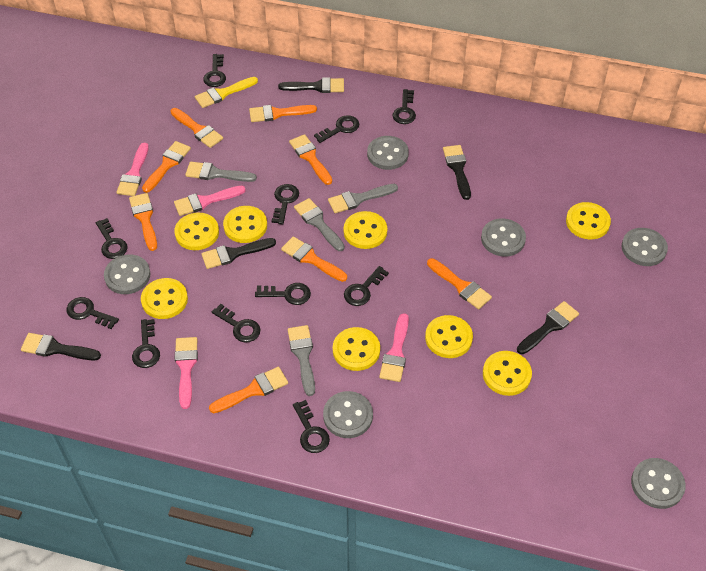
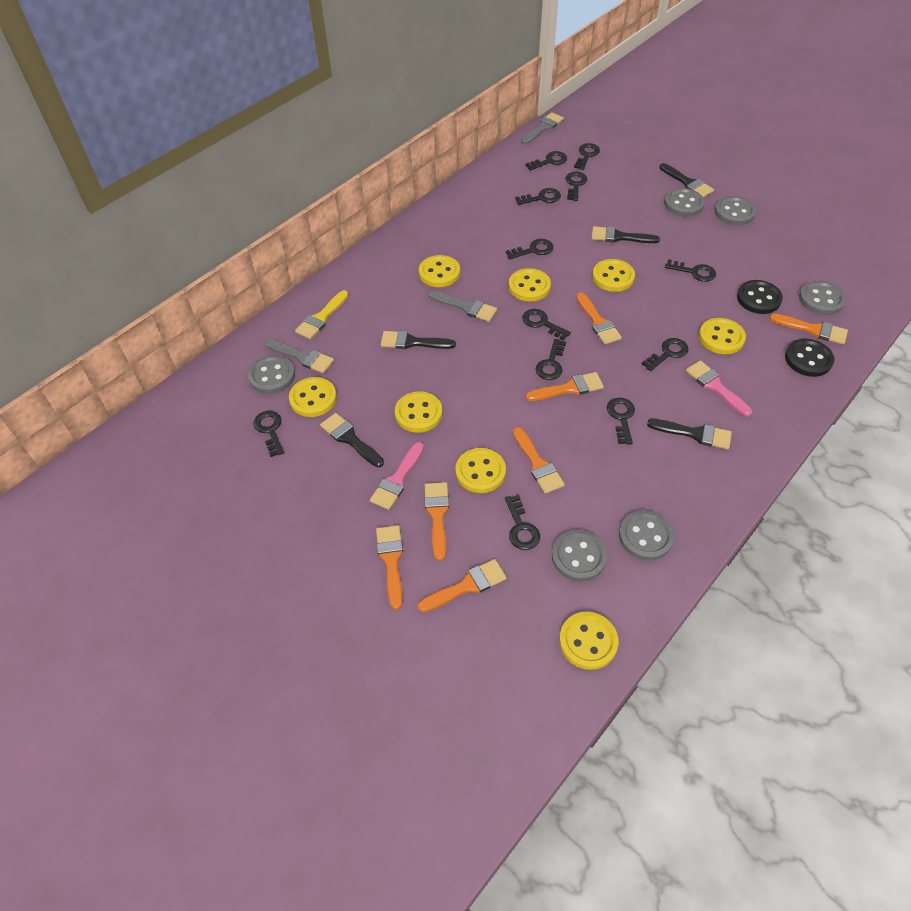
black button: none = 0 -> [737,280,783,314] [785,339,834,377] = 2
black key: [67,297,119,329] [96,218,128,259] [132,319,160,368] [203,54,226,87] [212,304,261,342] [255,283,311,305] [272,184,299,225] [293,400,330,453] [314,115,359,143] [344,266,389,306] [393,89,416,124] = 11 -> [253,411,284,457] [505,495,540,550] [506,239,553,259] [515,188,561,205] [522,309,571,340] [525,151,567,171] [536,339,566,380] [566,172,587,201] [574,143,600,170] [607,398,635,445] [642,338,688,371] [665,259,716,282] = 12
grey brush: [185,162,257,182] [288,325,315,396] [294,198,345,251] [328,184,398,213] = 4 -> [265,339,334,373] [429,291,497,322] [521,112,564,144] = 3
orange brush: [129,193,157,251] [142,141,191,193] [170,108,223,148] [209,367,288,413] [249,105,317,122] [281,237,347,282] [289,134,332,185] [427,258,492,309] = 8 -> [376,525,403,610] [418,559,507,612] [425,482,449,561] [513,427,565,494] [526,372,604,401] [576,292,622,345] [769,314,848,345] = 7
pink brush: [116,143,149,196] [174,186,246,216] [175,337,198,409] [379,313,409,382] = 4 -> [370,442,424,510] [686,360,752,416] = 2

